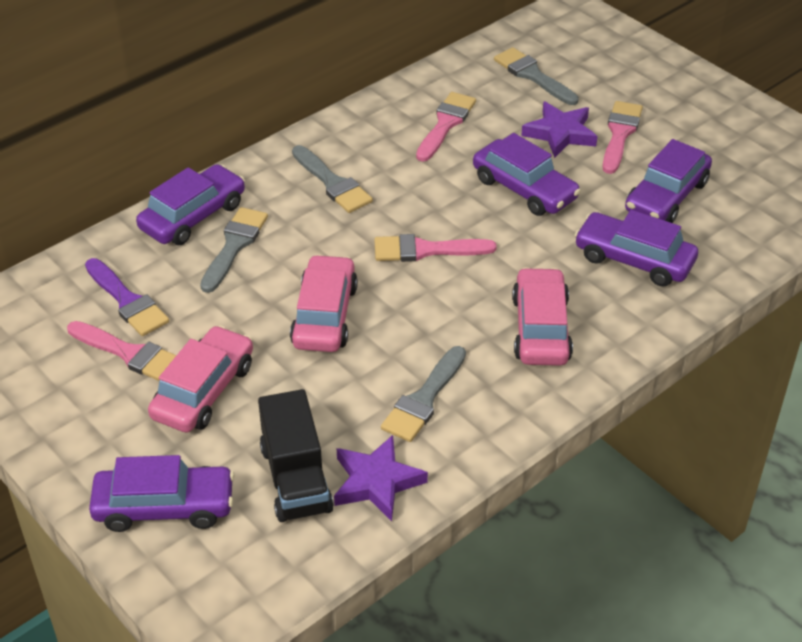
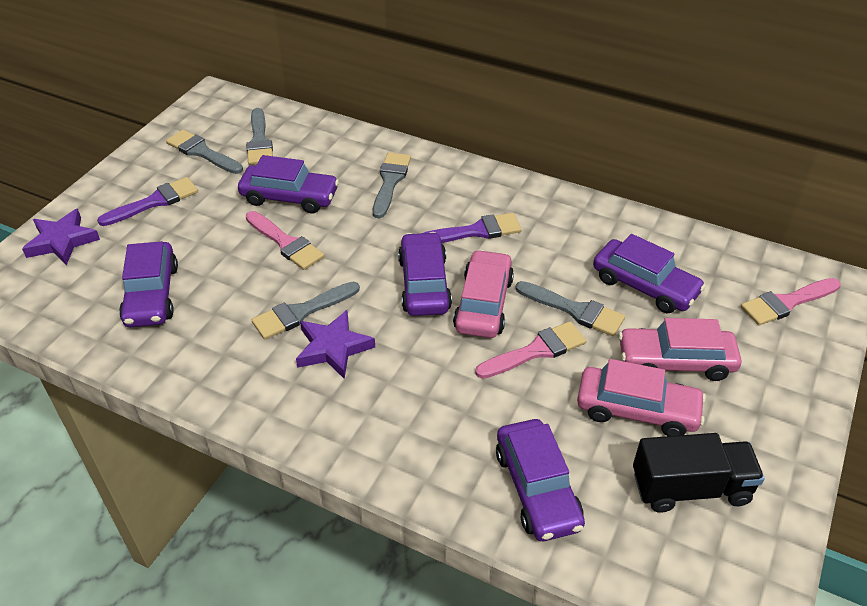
grey brush: [200,207,268,293] [292,145,373,213] [381,346,466,442] [494,47,579,105] = 4 -> [166,130,243,174] [246,108,273,165] [252,282,360,339] [373,152,411,218] [515,281,625,336] = 5
pink brush: [67,321,176,381] [375,234,497,262] [416,92,476,162] [602,101,643,174] = 4 -> [246,211,324,270] [475,321,586,379] [741,278,841,326] = 3
purple brush: [85,258,169,336] = 1 -> [97,177,198,226] [424,213,522,243] = 2

